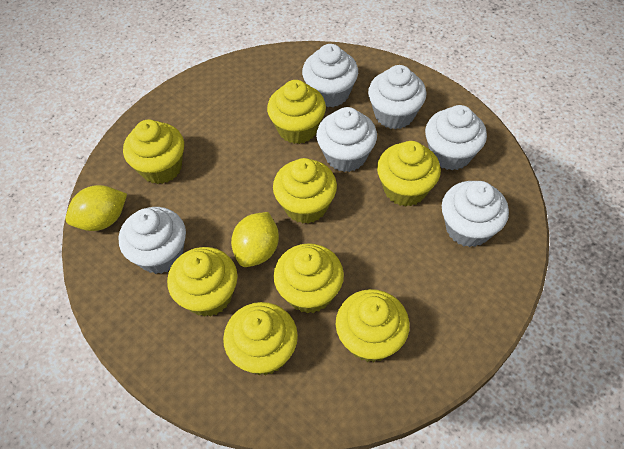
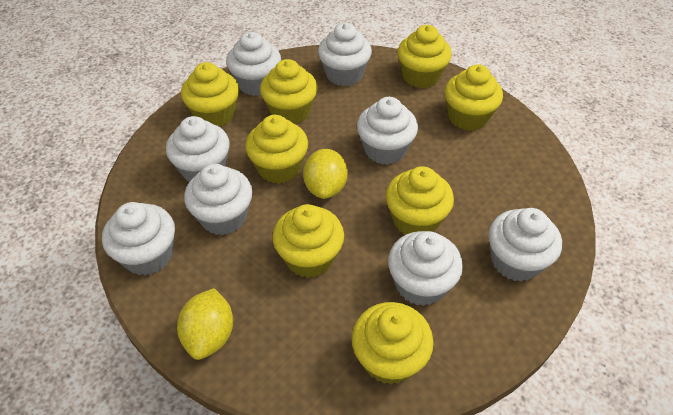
white cupcake: [119,207,186,274] [302,44,358,107] [316,107,377,172] [368,65,426,129] [425,105,487,170] [442,181,509,247] = 6 -> [102,202,175,276] [166,116,230,182] [184,164,252,235] [226,32,281,96] [318,23,372,86] [357,97,418,165] [388,231,463,306] [489,208,562,281] = 8

